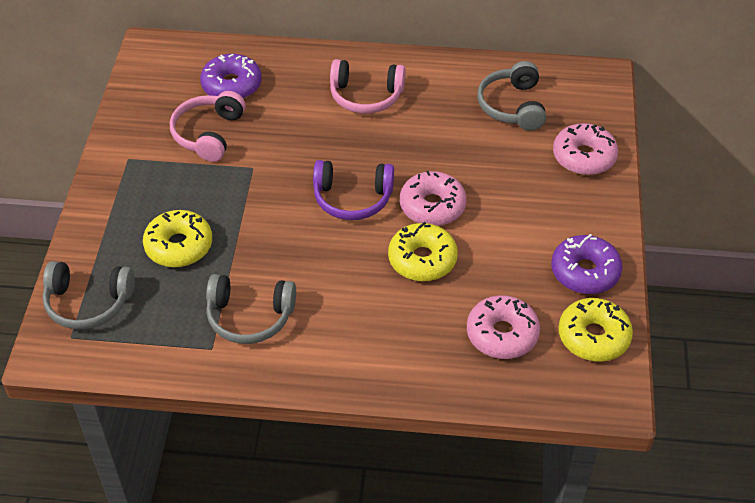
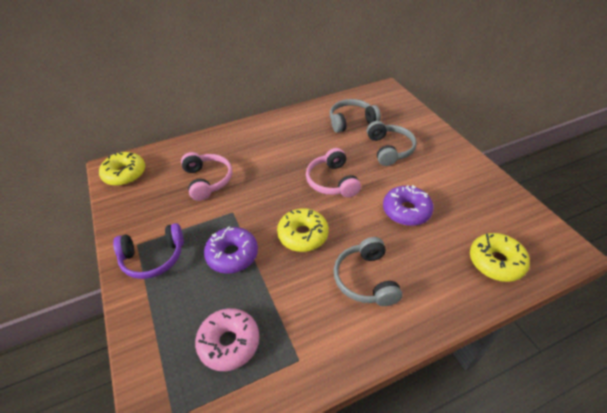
pink donut: [400,171,467,226] [467,295,540,359] [553,123,618,175] = 3 -> [195,308,259,371] = 1

